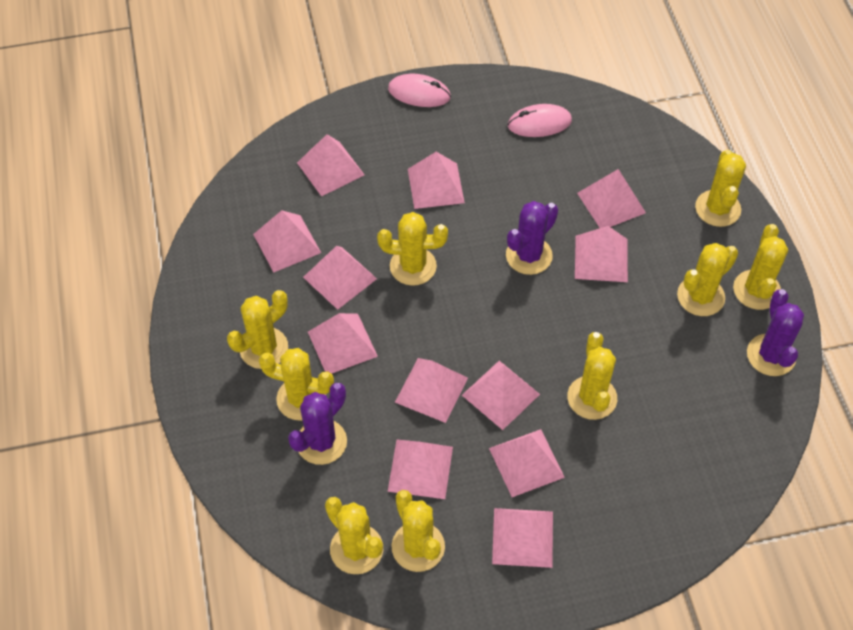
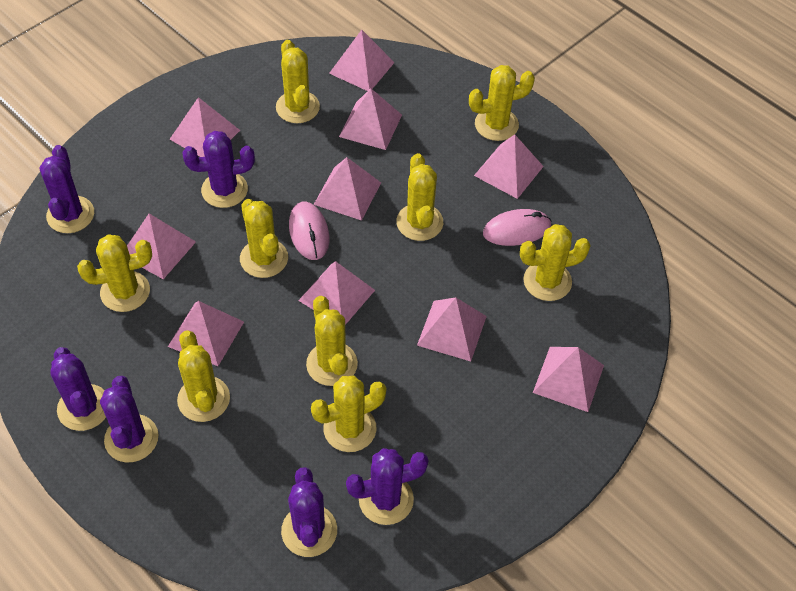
pink pyramid: [253,210,321,273] [297,134,365,197] [303,246,377,310] [308,313,378,373] [388,440,453,499] [395,358,468,423] [408,152,465,209] [462,361,540,430] [489,429,565,497] [492,508,553,568] [575,226,628,282] [577,169,646,228] = 12 -> [127,214,196,279] [168,301,244,366] [170,97,240,157] [298,261,375,325] [314,157,381,221] [329,30,395,91] [339,88,402,150] [417,297,487,361] [474,134,544,199] [533,347,604,412] = 10
purple cactus: [288,383,347,465] [506,201,558,275] [747,289,804,376] = 3 -> [40,145,94,233] [50,347,106,431] [100,376,158,462] [182,131,255,208] [281,467,337,557] [346,448,428,525] = 6

